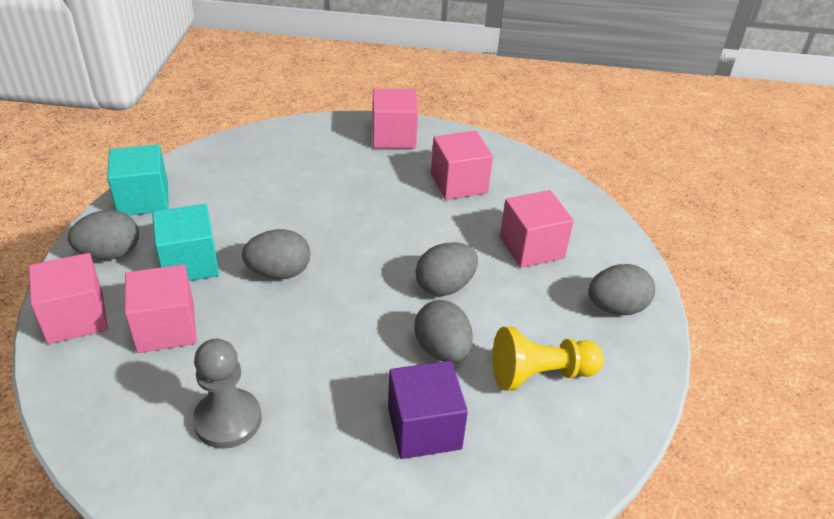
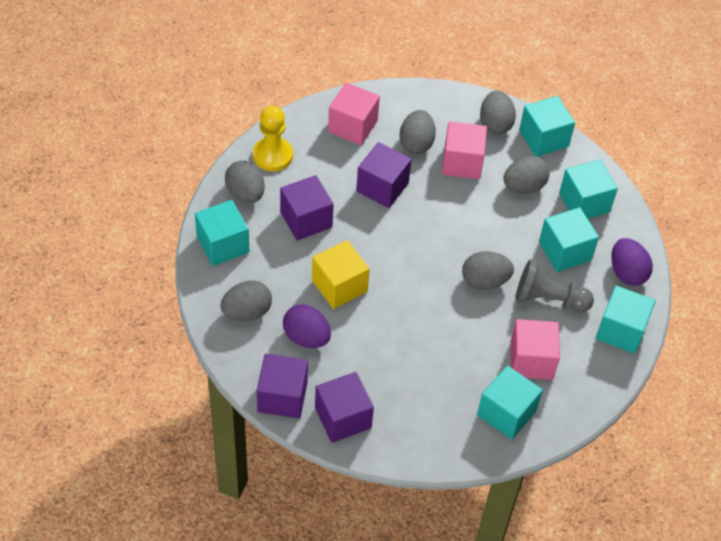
grey egg: [68,210,139,260] [242,229,310,279] [414,300,473,363] [416,242,478,296] [588,264,655,315] = 5 -> [220,280,272,321] [225,160,265,203] [400,110,436,154] [462,251,514,290] [480,90,516,135] [504,156,550,194] = 6
pink cube: [29,253,108,344] [125,264,197,353] [373,89,418,149] [431,131,493,200] [500,190,574,268] = 5 -> [328,83,380,145] [442,121,487,179] [510,319,560,380] = 3
purple cube: [388,361,468,459] = 1 -> [257,354,308,418] [280,175,334,240] [315,372,374,443] [356,142,412,208] = 4
purple egg: none = 0 -> [283,304,331,348] [611,238,653,286] = 2
turquoise cube: [107,144,169,216] [152,204,219,281] = 2 -> [195,200,250,266] [477,365,543,440] [519,96,575,157] [539,207,599,272] [559,160,618,219] [596,285,655,354] = 6
yellow cube: none = 0 -> [312,240,370,309] = 1

